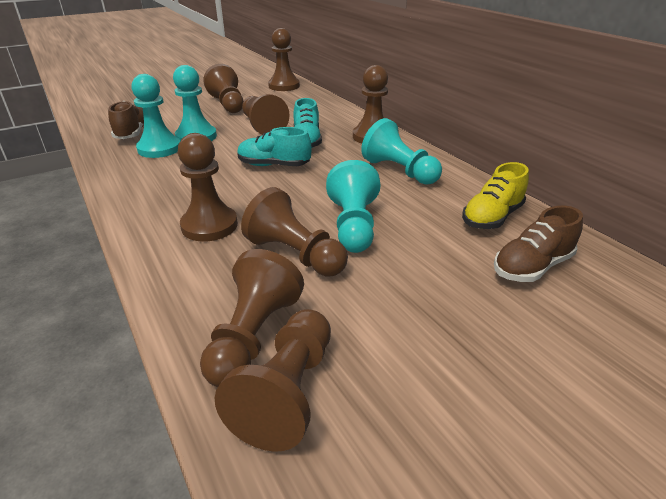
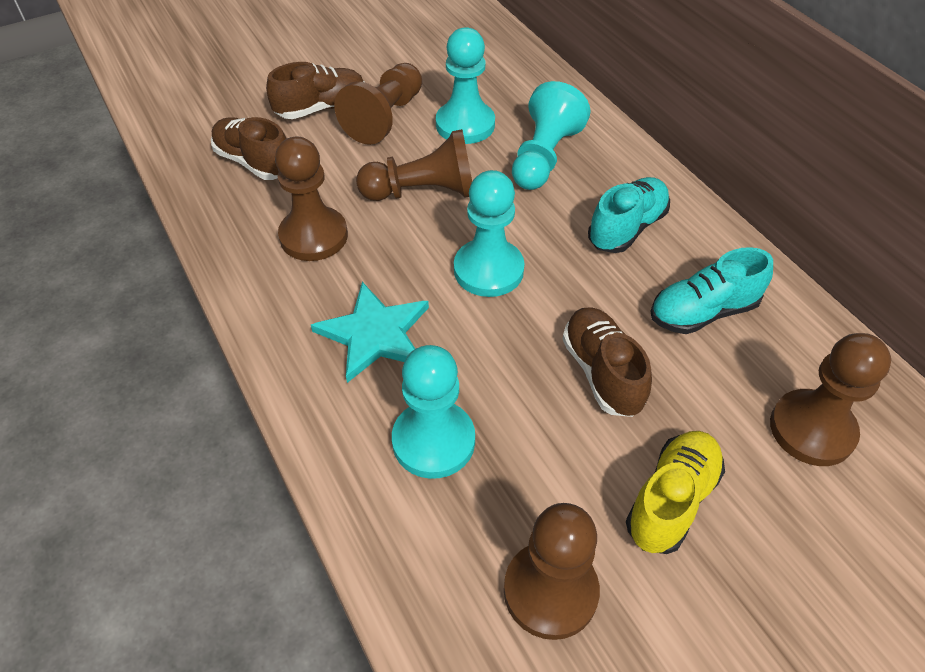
brown pawn: [178,133,238,242] [200,249,304,387] [203,64,244,113] [215,309,331,452] [241,187,348,277] [242,94,290,135] [268,28,300,91] [353,65,388,144] = 8 -> [275,137,348,261] [334,63,422,145] [356,129,472,201] [504,503,600,640] [770,333,891,466] = 5
brown shoe: [108,101,144,139] [494,206,583,282] = 2 -> [211,117,287,180] [266,62,365,119] [563,307,652,417] = 3
turquoise star: none = 0 -> [311,282,429,383] = 1

